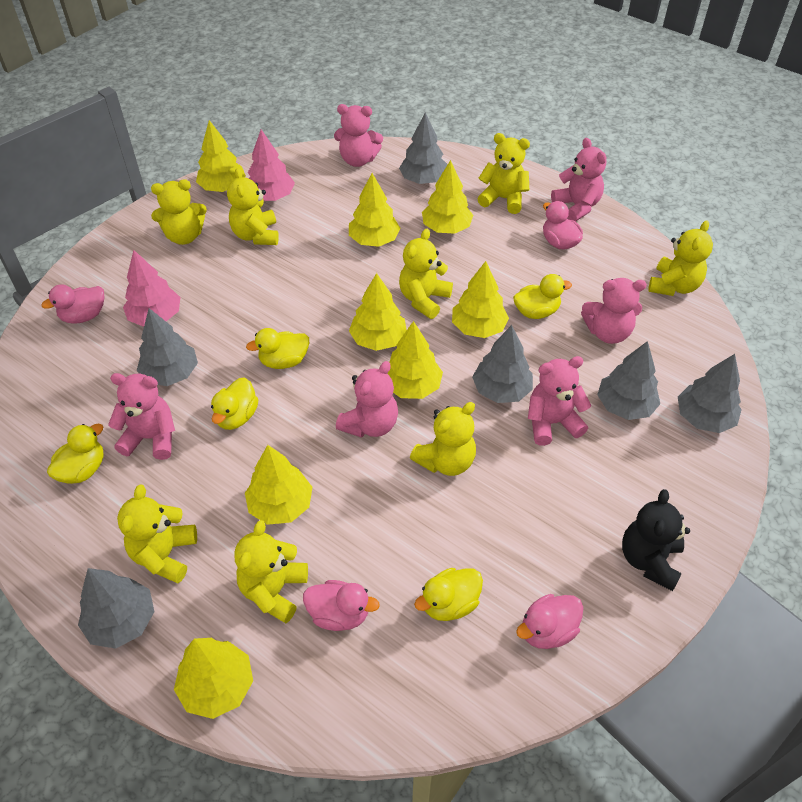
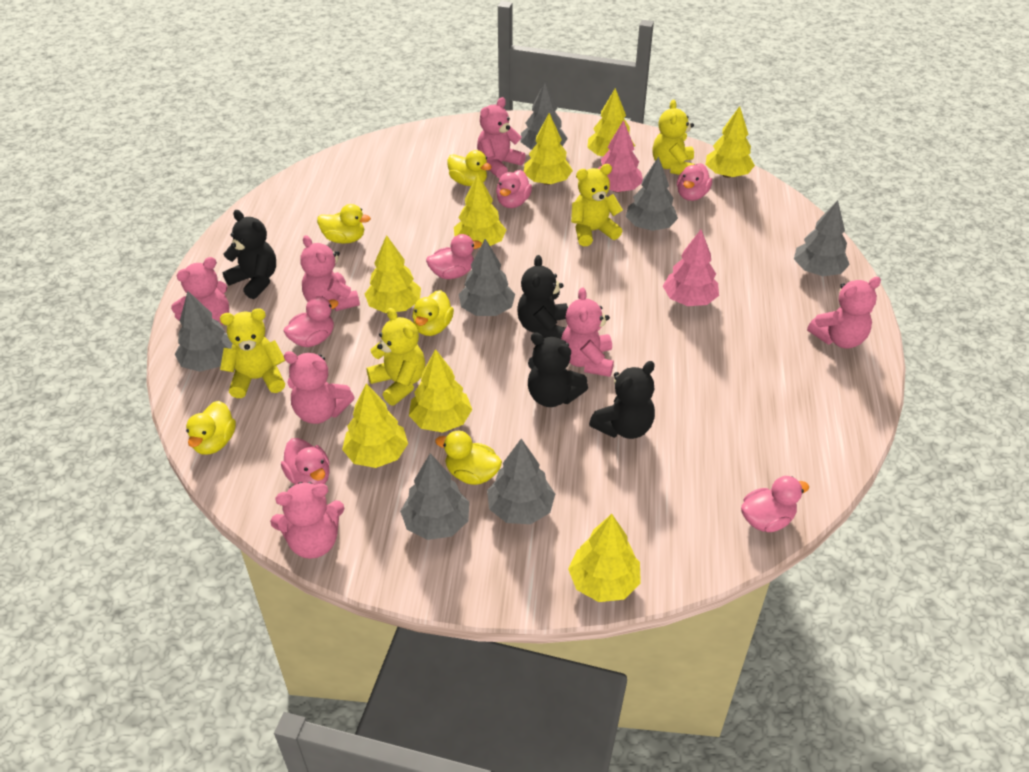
black teddy bear: [622,489,690,591] = 1 -> [223,210,276,299] [517,255,568,339] [528,332,588,407] [589,361,655,439] = 4
grey tree: [78,568,154,648] [137,308,198,386] [399,112,447,184] [472,325,533,403] [597,341,660,420] [678,354,742,433] = 6 -> [175,291,233,372] [400,453,469,540] [459,239,515,316] [487,439,555,524] [521,82,568,150] [626,157,678,231] [794,200,850,276] = 7
pink duck: [41,285,104,324] [303,580,380,631] [516,594,583,649] [543,201,583,250] = 4 -> [281,438,330,485] [283,296,338,347] [426,234,482,279] [496,170,532,208] [677,163,712,201] [741,476,809,532] = 6
pink teddy bear: [108,373,175,460] [334,104,383,167] [336,361,398,437] [528,356,592,446] [551,138,606,222] [581,278,647,344] = 6 -> [171,257,229,325] [270,482,345,559] [284,351,355,424] [300,235,360,311] [477,97,526,178] [561,287,614,377] [807,277,881,348] = 7
yellow teddy bear: [117,485,197,583] [151,179,207,245] [227,168,279,245] [234,520,308,623] [399,229,453,319] [410,402,476,476] [478,133,530,214] [648,220,713,296] = 8 -> [220,308,285,398] [366,308,425,406] [571,164,623,246] [652,100,695,175] = 4

